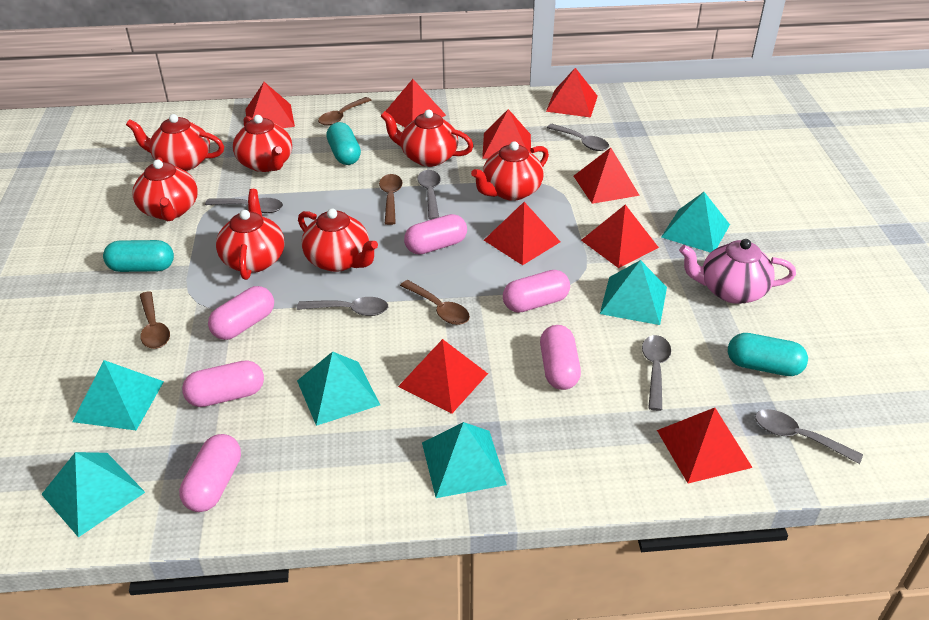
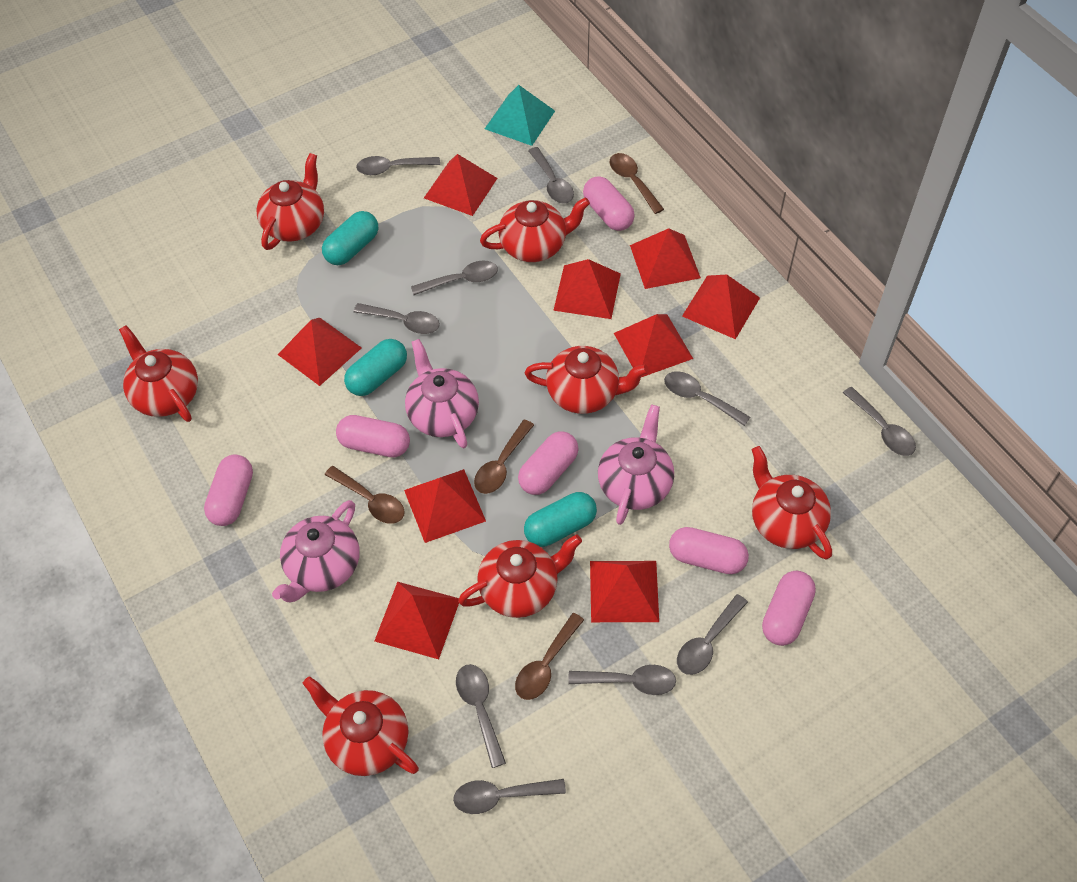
grey spoon: [205,198,283,213] [297,297,388,316] [417,170,441,220] [547,124,609,151] [642,335,671,411] [755,409,863,464] = 6 -> [354,303,440,334] [356,156,440,175] [411,261,498,295] [453,779,566,814] [456,664,506,768] [528,147,574,204] [568,665,676,695] [664,371,750,426] [677,594,748,675] [843,387,916,456] = 10
pink teapot: [679,239,796,304] = 1 -> [272,500,359,602] [405,339,479,448] [598,405,674,525] = 3
turquoise pyramid: [41,452,145,537] [73,360,164,430] [297,352,380,426] [422,422,507,498] [600,260,667,325] [661,192,730,253] = 6 -> [485,85,555,146] = 1

